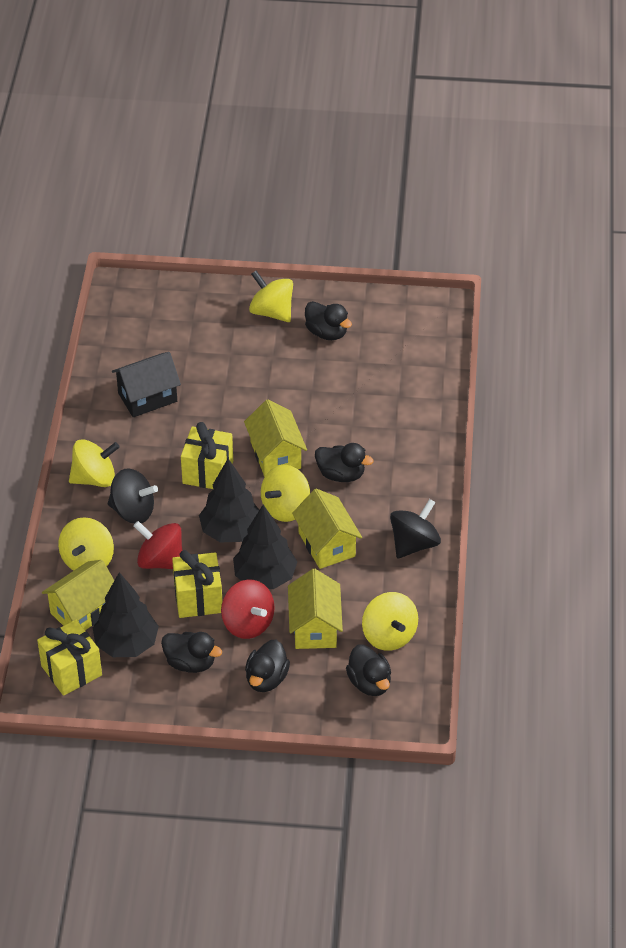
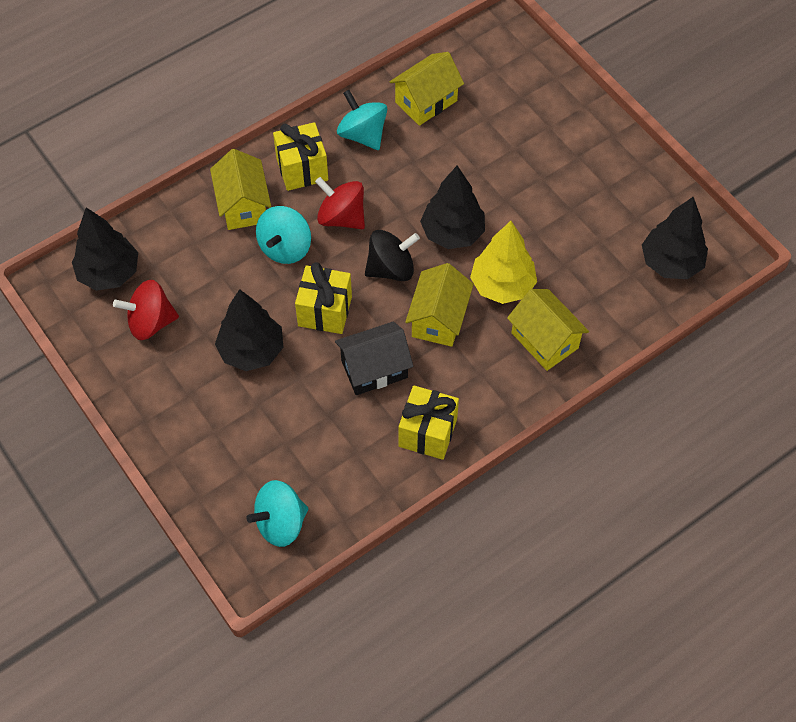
black duck: [161,632,222,673] [245,639,290,692] [305,301,352,340] [315,443,373,482] [346,644,391,696] = 5 -> none = 0
black spinning top: [108,468,158,524] [390,499,441,558] = 2 -> [365,230,420,281] = 1
black tree: [93,572,159,657] [199,459,259,542] [233,505,297,589] = 3 -> [72,208,138,291] [215,289,283,371] [420,166,485,249] [642,197,708,279] = 4
turquoise spinning top: none = 0 -> [247,480,308,547] [256,206,311,264] [337,90,387,150] = 3
yellow spinning top: [58,517,114,571] [69,439,120,487] [249,271,293,322] [261,465,310,522] [362,592,418,651] = 5 -> none = 0
yellow tree: none = 0 -> [470,221,537,304] = 1

